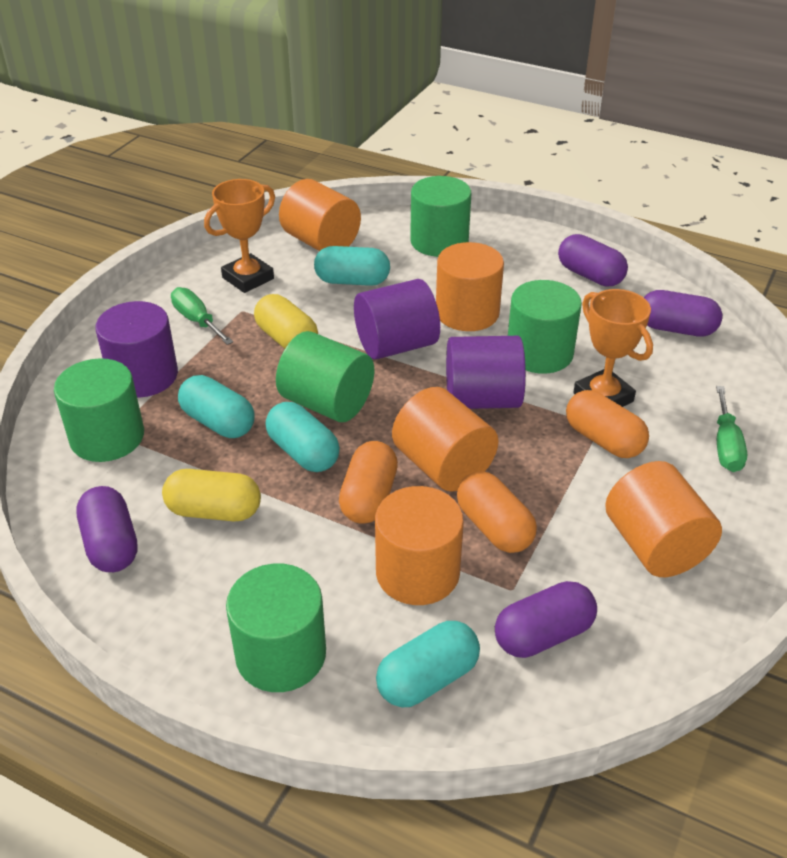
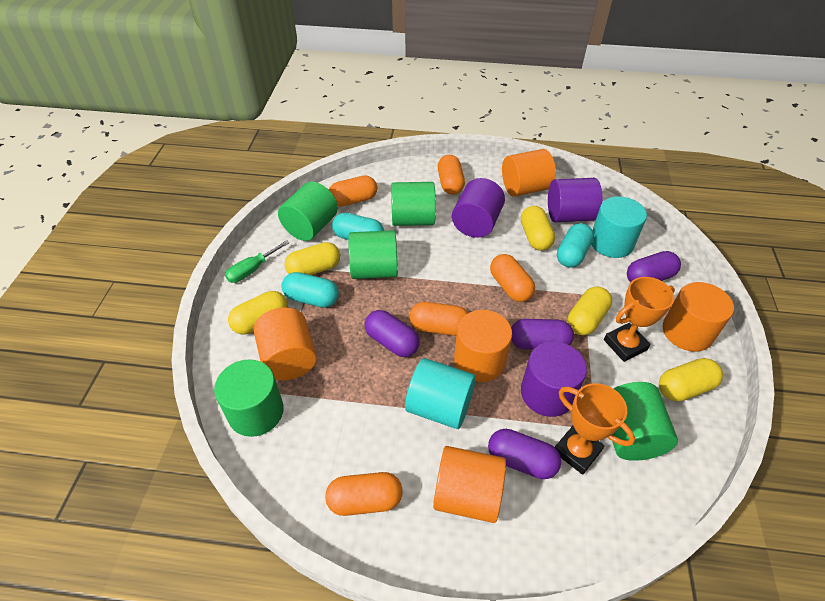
green screwdriver: [171,287,233,345] [716,386,747,472] = 2 -> [225,240,290,283] = 1
orange capsule: [339,441,398,524] [457,471,537,553] [566,390,649,458] = 3 -> [325,472,403,516] [329,175,377,207] [410,302,468,336] [438,155,465,195] [490,254,535,302] = 5
turquoise capsule: [178,375,254,438] [266,402,340,472] [314,246,390,286] [376,621,480,707] = 4 -> [282,272,339,308] [332,213,384,240] [557,223,594,268] = 3
turquoise cylinder: none = 0 -> [405,358,476,429] [591,196,647,258] = 2
yellow capsule: [162,469,261,521] [254,294,318,349] = 2 -> [228,291,288,334] [285,242,340,275] [521,206,555,250] [568,286,612,335] [659,358,723,401] = 5

